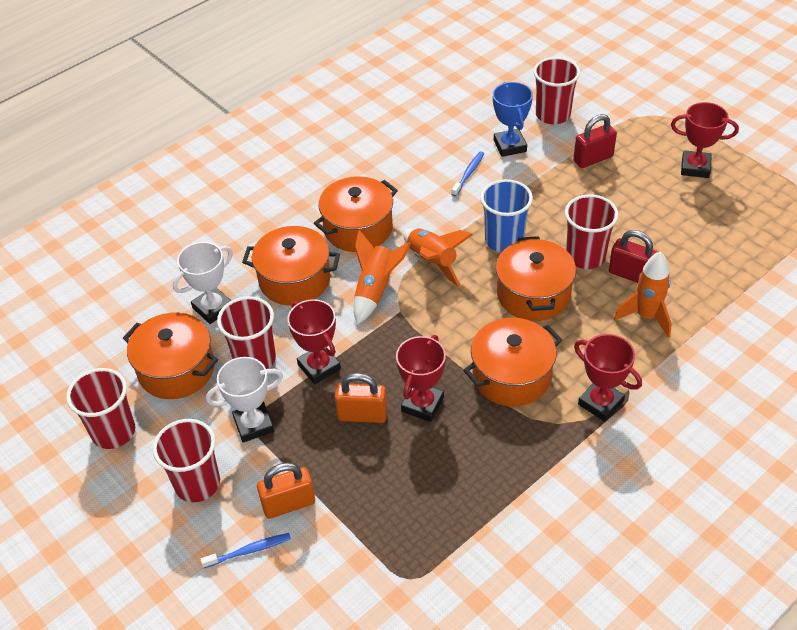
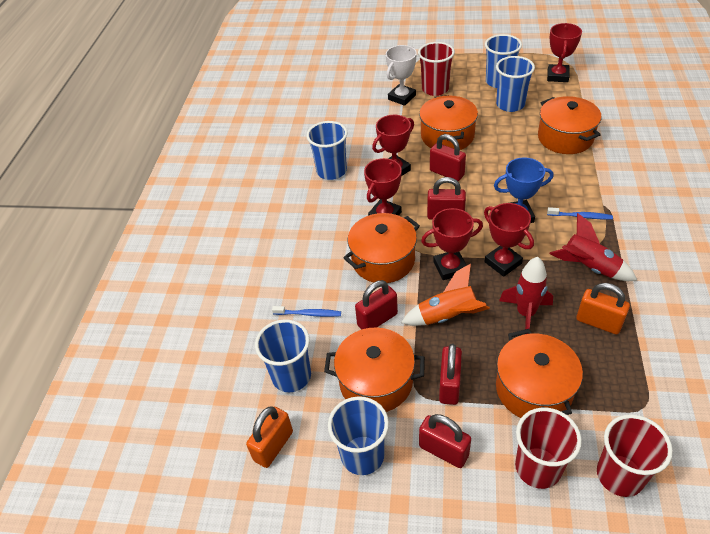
blue cup: [480,179,533,253] = 1 -> [255,319,311,392] [306,121,348,180] [328,396,389,475] [485,34,522,88] [496,56,535,112] = 5
orange rocket: [354,230,411,325] [403,228,473,287] [614,252,672,338] = 3 -> [401,264,490,326] = 1
red cup: [66,368,135,449] [153,419,220,502] [217,296,276,369] [533,57,580,124] [565,194,618,269] = 5 -> [418,42,455,96] [515,408,582,489] [597,414,673,497] = 3
red padlock: [573,114,617,168] [609,230,658,283] = 2 -> [355,280,398,329] [419,414,471,468] [427,177,466,220] [430,134,466,181] [439,343,462,405] = 5
red rocket: none = 0 -> [499,257,553,334] [549,213,637,281] = 2
red trophy: [287,299,341,384] [396,335,446,422] [574,334,642,422] [671,102,739,178] = 4 -> [364,158,402,216] [372,115,414,176] [421,208,483,280] [484,203,534,277] [547,23,582,82] = 5
white trophy: [173,242,233,324] [206,357,283,443] = 2 -> [386,45,417,106] = 1

